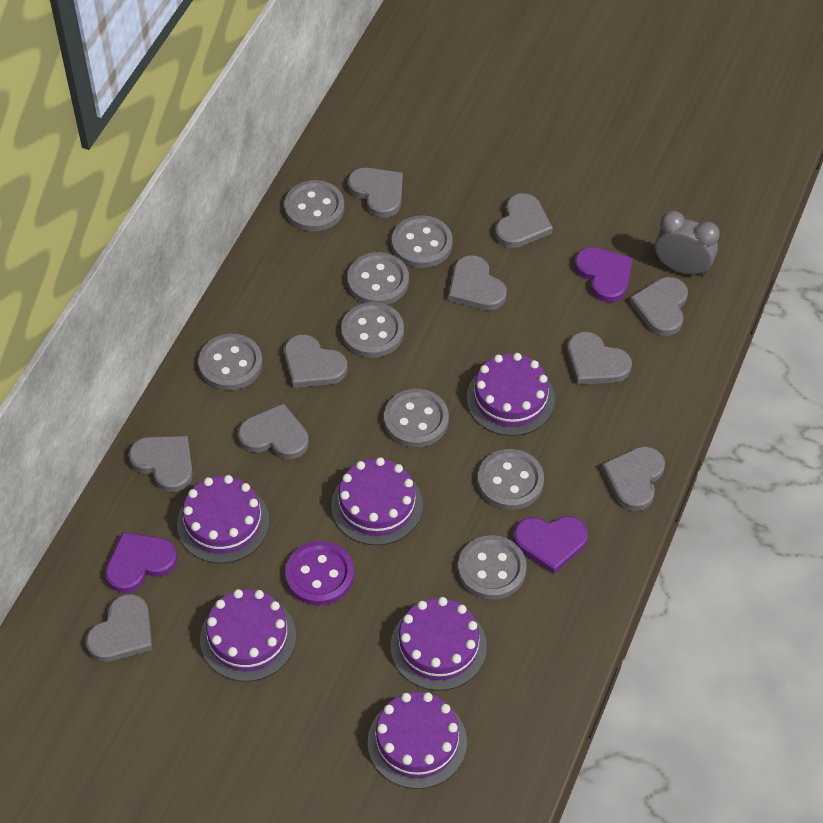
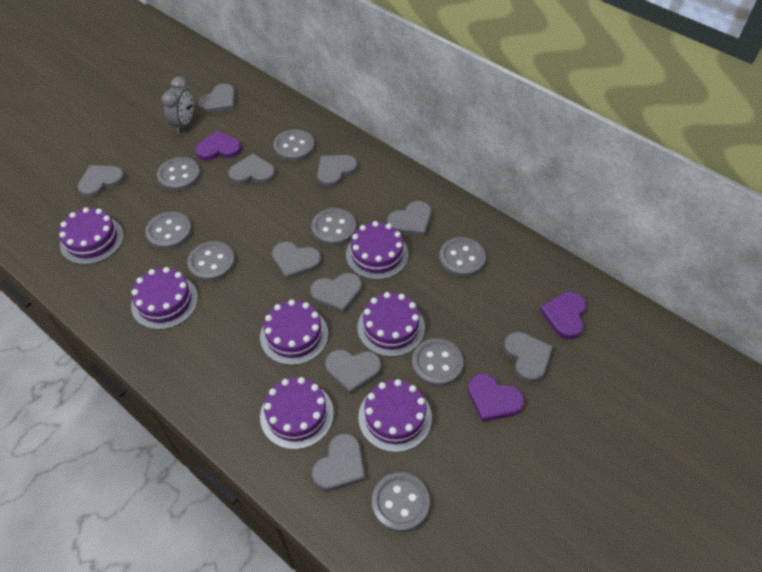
purple button: [285,541,354,606] = 1 -> none = 0
purple cake: [177,475,270,563] [200,589,296,682] [331,457,423,545] [368,692,467,789] [391,597,487,691] [467,353,555,436] = 6 -> [59,207,124,265] [131,267,198,330] [260,300,328,365] [260,377,334,450] [346,221,409,280] [357,292,425,357] [358,379,432,452] = 7

